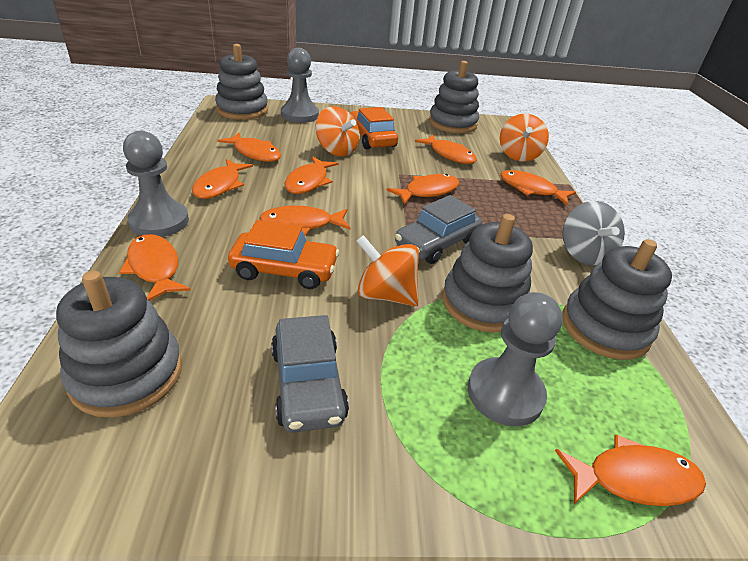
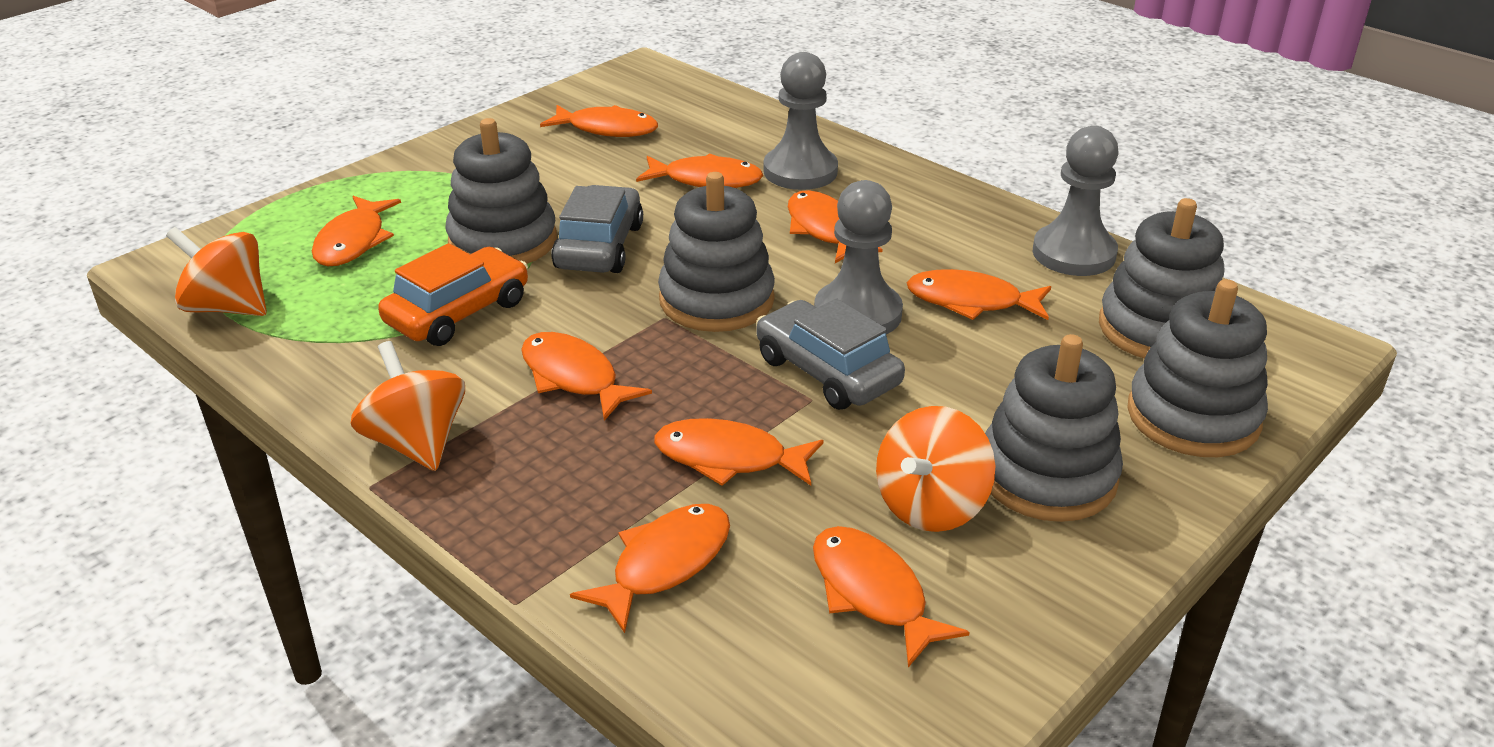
grey spinning top: [563,201,625,265] = 1 -> none = 0
orange car: [228,220,339,289] [350,107,398,149] = 2 -> [378,243,528,346] = 1

